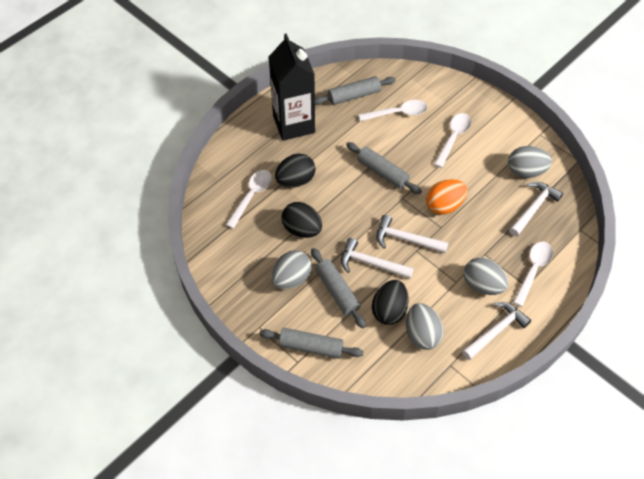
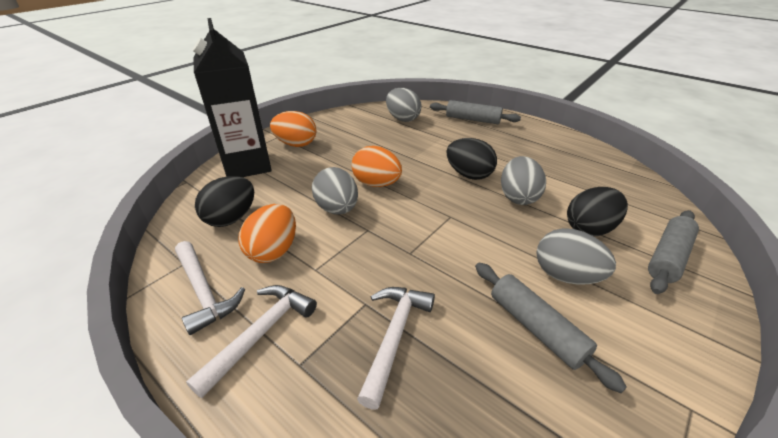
grey rolling pin: [259,328,364,359] [311,248,366,328] [315,76,396,105] [346,142,422,194] = 4 -> [430,100,521,124] [475,262,627,393] [648,210,699,294] = 3
orange egg: [426,179,467,214] = 1 -> [238,204,296,263] [270,111,316,147] [351,146,402,187] = 3
white hammer: [341,238,414,279] [376,215,448,253] [462,302,531,360] [509,182,563,236] = 4 -> [175,241,245,335] [186,285,317,398] [357,287,435,409] = 3
white spoon: [226,170,272,229] [359,100,427,121] [434,113,471,168] [513,242,553,307] = 4 -> none = 0

